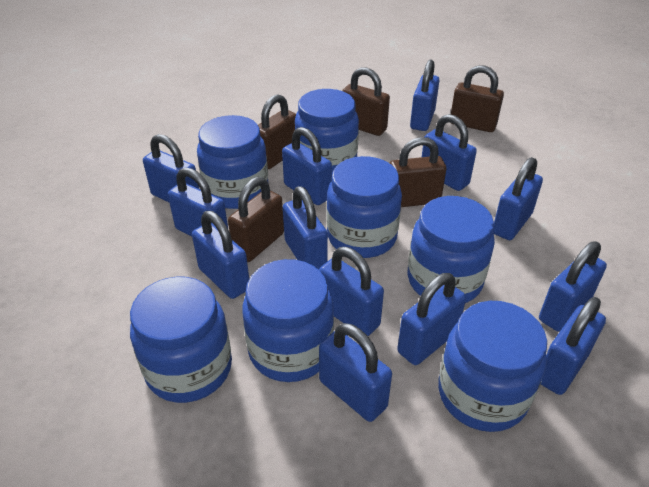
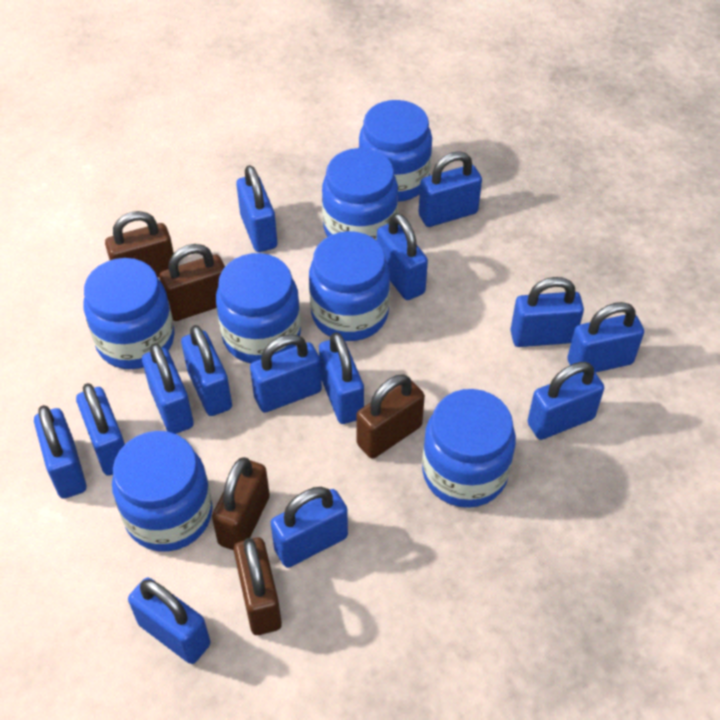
blue padlock: [143,134,199,202] [168,167,228,237] [192,211,249,299] [282,127,332,205] [283,186,328,270] [319,247,384,336] [319,323,392,422] [397,273,466,365] [410,59,440,131] [422,114,477,191] [493,157,543,240] [539,241,607,331] [541,297,606,395] = 13 -> [34,405,87,499] [76,383,125,476] [128,578,211,664] [142,343,194,434] [181,325,232,416] [236,165,277,252] [250,334,322,413] [271,487,348,568] [319,332,364,424] [377,213,428,300] [419,151,482,227] [511,277,584,347] [527,362,604,440] [567,302,644,373] = 14

